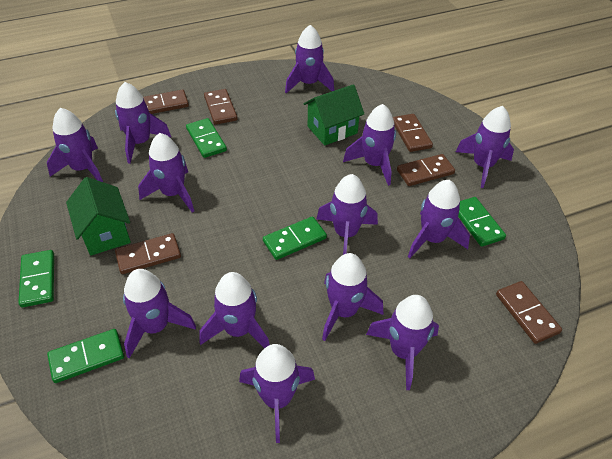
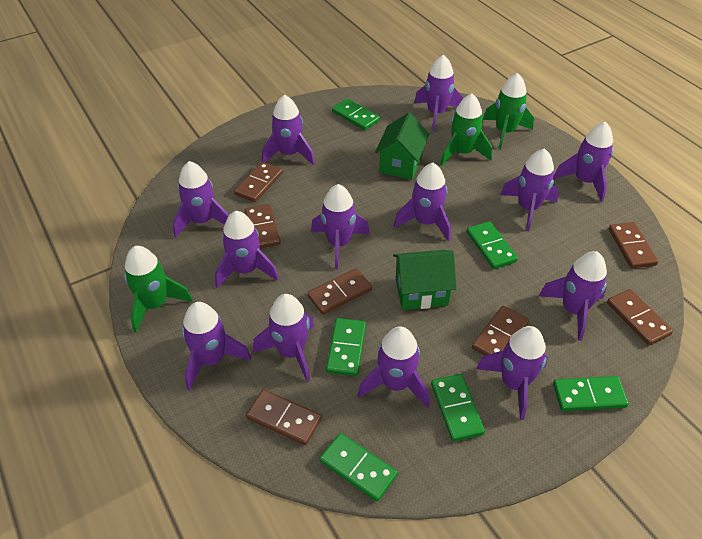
brown domino: [115,233,181,274] [143,90,189,114] [204,89,238,125] [393,114,433,152] [397,154,455,186] [496,281,562,344] = 6 -> [234,162,283,202] [245,204,281,248] [246,389,322,445] [307,269,372,315] [472,306,529,356] [607,289,673,345] [609,222,658,268] = 7
green domino: [18,250,54,307] [47,329,124,383] [186,118,227,158] [263,216,327,260] [458,197,506,247] = 5 -> [320,433,398,502] [326,318,366,376] [332,98,380,130] [431,374,485,441] [466,221,518,269] [553,376,629,411] = 6
green rocket: none = 0 -> [124,246,193,333] [440,93,492,166] [483,73,534,150] = 3

